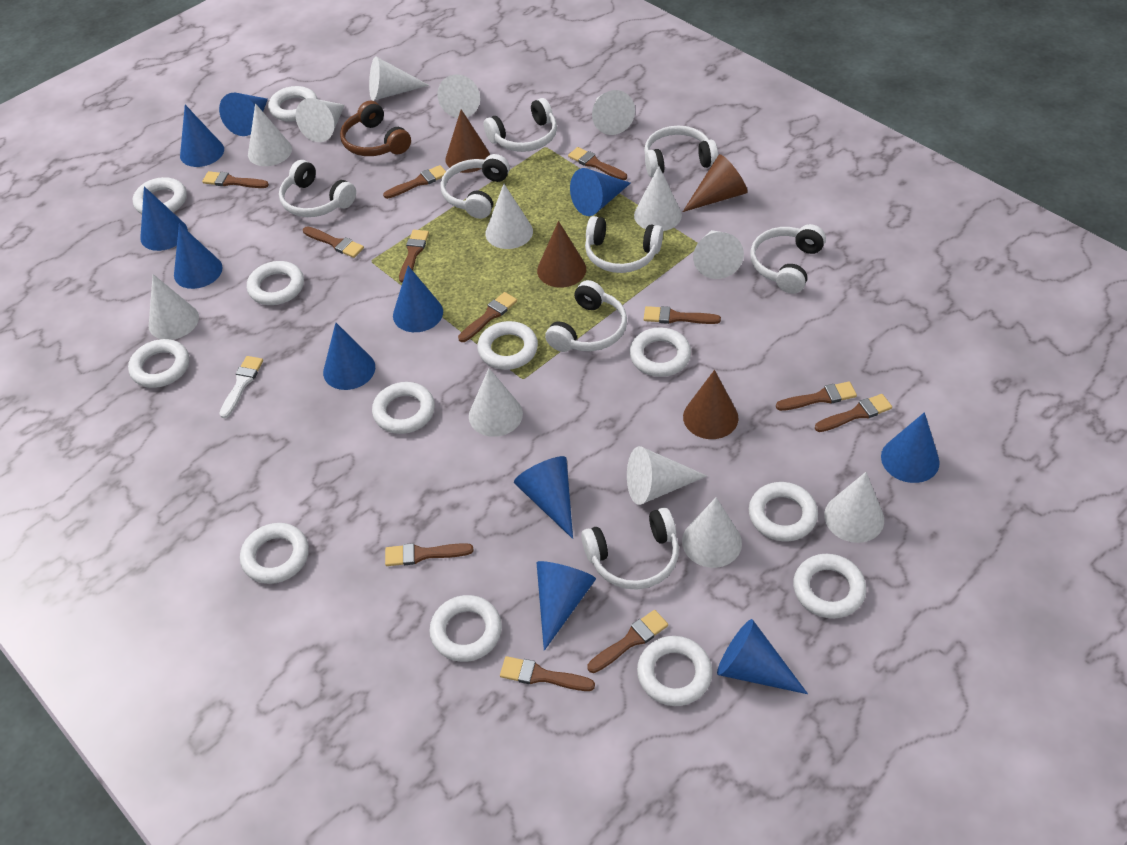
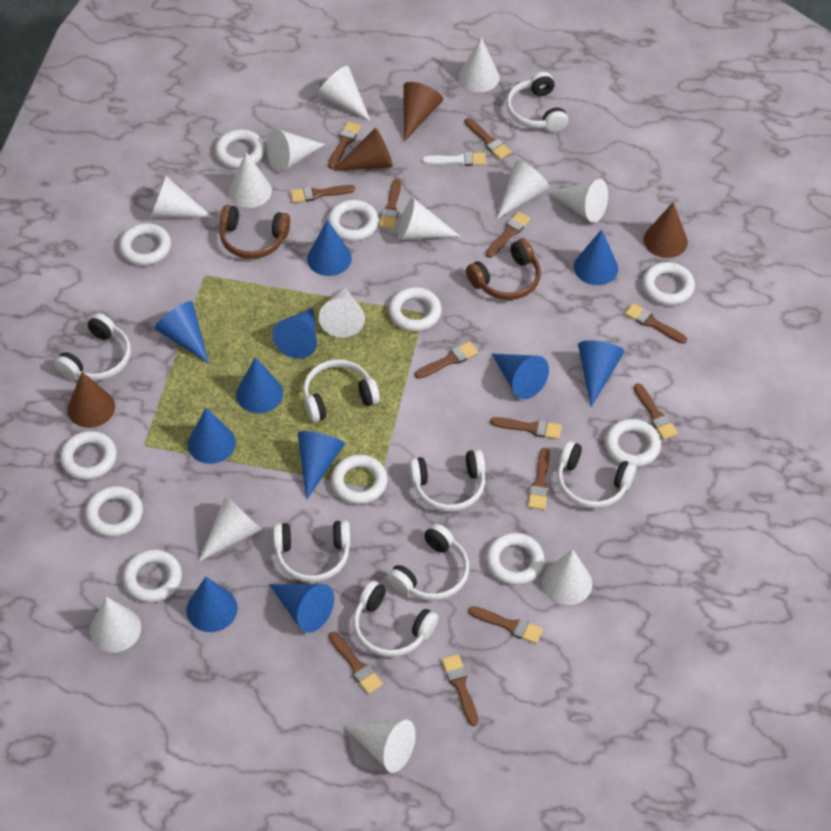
brown brush: [202,171,269,188] [303,226,364,258] [383,165,446,199] [385,543,473,566] [399,230,429,283] [458,292,517,342] [500,656,595,691] [568,147,627,180] [587,610,668,673] [644,306,721,324] [776,381,857,411] [815,394,892,432] = 12 -> [290,185,355,203] [328,121,361,169] [329,632,383,694] [379,178,401,229] [415,341,478,379] [442,654,478,726] [465,118,511,159] [469,606,543,644] [486,211,531,258] [490,417,562,439] [528,448,550,510] [625,303,687,344] [634,383,678,440] = 13
brown headphones: [340,101,411,156] = 1 -> [220,205,290,259] [466,239,541,300] = 2
white ring: [128,339,189,388] [133,177,187,214] [240,523,309,584] [247,261,304,305] [268,86,318,122] [372,382,435,434] [429,595,502,662] [477,321,538,370] [629,327,691,377] [637,636,712,706] [749,482,818,541] [793,554,866,619] = 12 -> [60,431,117,480] [85,486,143,537] [119,223,171,266] [123,549,182,603] [215,129,265,169] [328,200,379,241] [331,454,388,504] [389,287,442,332] [486,532,545,585] [605,419,661,467] [642,262,695,306] = 11

